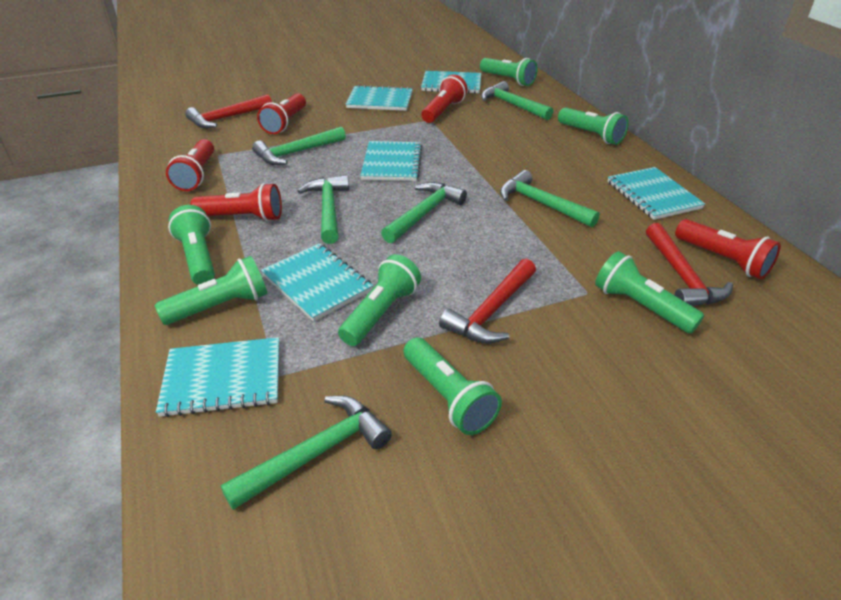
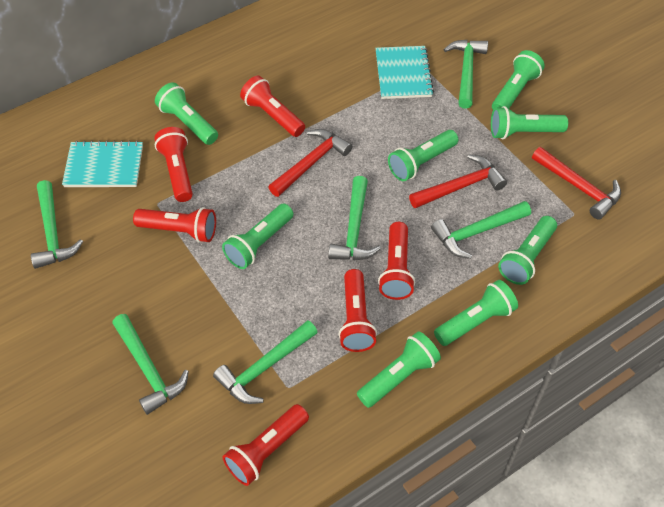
green flashlight: [155,256,268,325] [168,205,215,285] [338,254,421,346] [404,337,502,435] [480,58,538,86] [558,107,629,145] [595,251,704,334] = 7 -> [155,82,218,145] [222,204,293,269] [357,332,441,408] [388,130,458,181] [434,280,518,346] [491,106,568,139] [492,50,545,109] [498,216,557,285] = 8
red flashlight: [166,139,214,191] [190,183,282,222] [257,93,306,134] [421,74,468,123] [675,219,781,279] = 5 -> [133,207,216,243] [154,127,193,202] [222,404,309,486] [240,76,305,137] [339,269,377,352] [378,222,415,300] = 6
turquoise notebook: [156,337,279,417] [261,243,373,322] [346,85,413,111] [360,141,423,181] [421,71,481,94] [608,167,705,220] = 6 -> [62,141,143,187] [376,46,434,99] = 2

